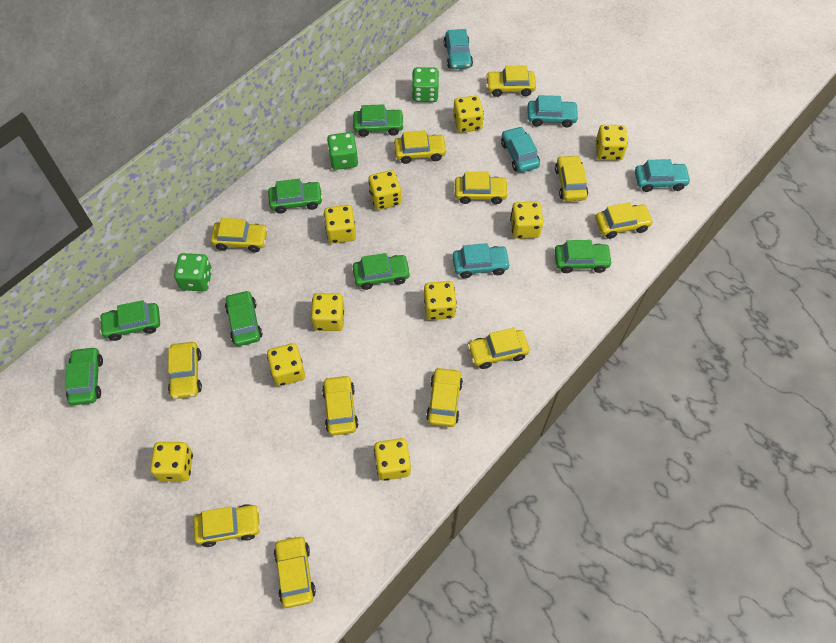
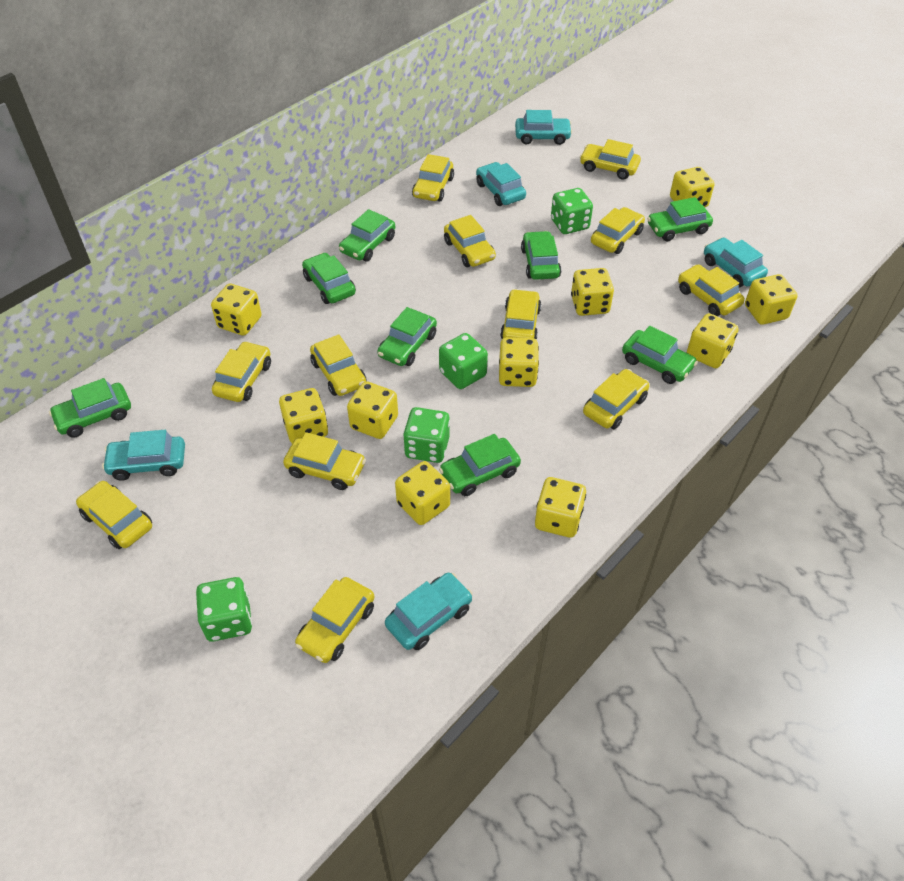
green car: [65,347,103,405] [99,300,160,341] [225,290,262,346] [268,179,323,214] [352,253,411,290] [353,104,404,137] [554,240,612,273] = 7 -> [49,378,131,437] [302,253,356,304] [339,209,395,261] [377,307,437,366] [439,434,521,496] [521,231,561,280] [622,326,698,384] [647,197,713,241] = 8
green dice: [174,253,212,292] [327,132,358,170] [412,67,439,102] = 3 -> [196,577,252,642] [403,407,450,463] [439,333,488,389] [551,188,593,234] = 4

